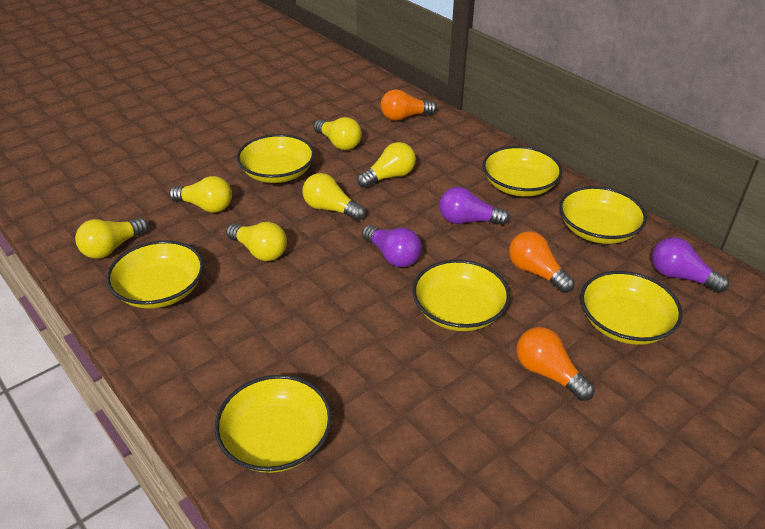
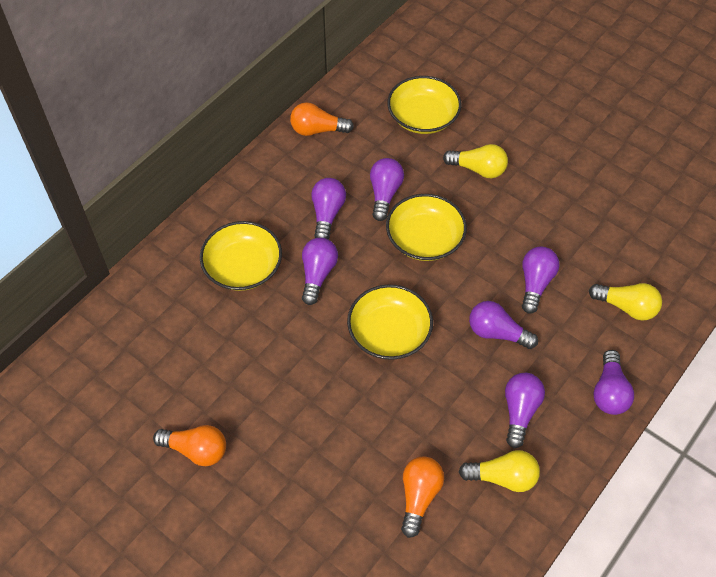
purple light bulb: [362,225,422,267] [439,187,510,225] [652,237,729,293] = 3 -> [302,238,338,305] [311,178,346,240] [370,158,404,221] [469,301,538,349] [505,373,545,448] [522,247,559,314] [593,350,634,415] = 7
yellow bowl: [106,240,204,309] [215,375,332,473] [237,134,315,183] [413,260,510,331] [482,146,562,197] [559,186,647,244] [580,271,683,345] = 7 -> [200,221,282,291] [347,284,433,360] [386,194,467,261] [387,76,462,134] = 4
yellow light bulb: [75,218,149,259] [169,176,232,213] [226,222,287,261] [302,173,366,221] [314,117,362,150] [357,142,416,188] = 6 -> [443,144,508,178] [459,450,540,492] [589,283,662,321] = 3

